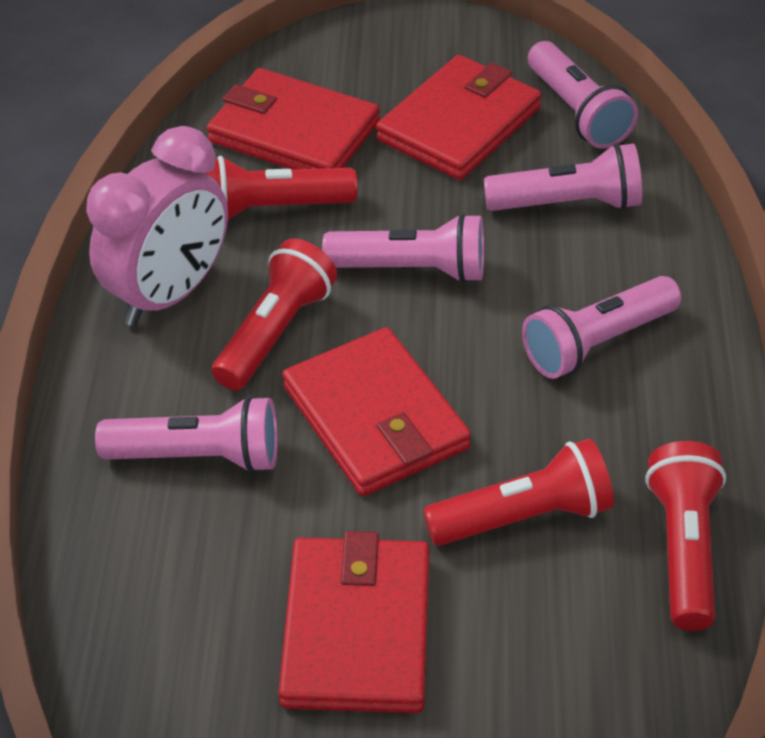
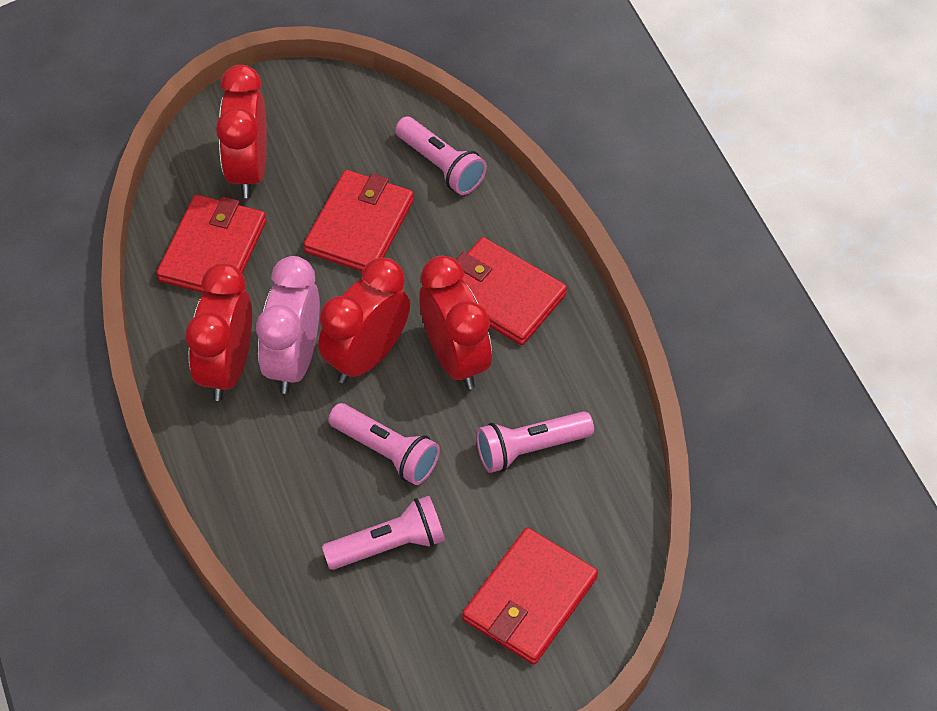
pink flashlight: [95,396,278,473] [322,213,484,283] [484,143,642,211] [522,276,681,379] [528,41,638,149] = 5 -> [322,496,445,570] [328,403,440,485] [395,117,487,195] [476,411,594,473] = 4
red clock: none = 0 -> [185,263,252,401] [216,65,267,198] [318,258,410,383] [419,256,492,389] = 4
red flashlight: [203,156,357,220] [212,239,337,390] [423,439,614,546] [645,441,726,631] = 4 -> none = 0

